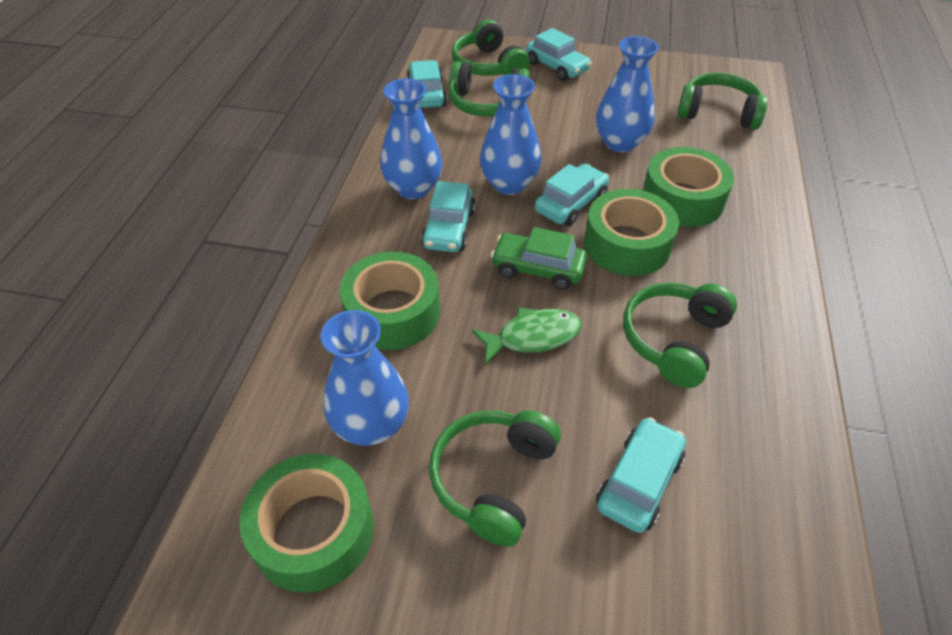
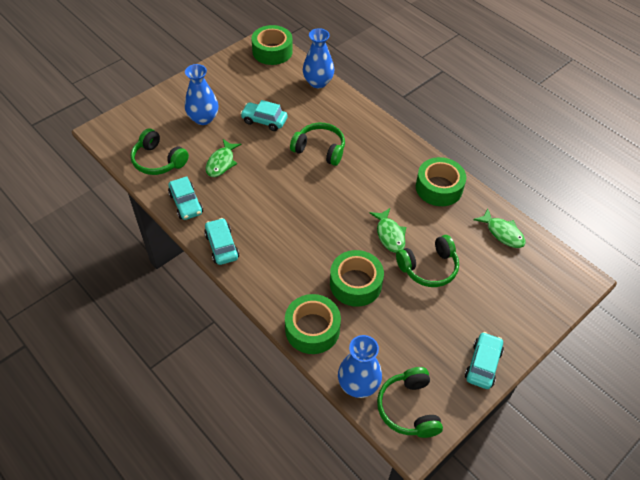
blue vase: [321,310,409,446] [380,78,442,199] [480,74,541,195] [596,36,659,152] = 4 -> [185,64,218,125] [303,28,334,88] [338,335,382,398] = 3
green car: [491,227,587,290] = 1 -> none = 0
green fish: [471,307,582,365] = 1 -> [206,139,242,177] [370,208,406,253] [473,208,526,248] = 3
green headphones: [429,410,561,547] [448,61,530,117] [452,20,530,76] [623,282,737,388] [678,73,768,130] = 5 -> [131,129,189,175] [290,123,345,166] [377,367,443,438] [396,235,459,287] = 4
turquoise car: [407,60,447,108] [421,181,476,252] [526,28,592,81] [535,164,609,226] [596,417,686,533] = 5 -> [168,176,203,220] [204,218,239,265] [240,100,287,131] [465,332,504,389] = 4

